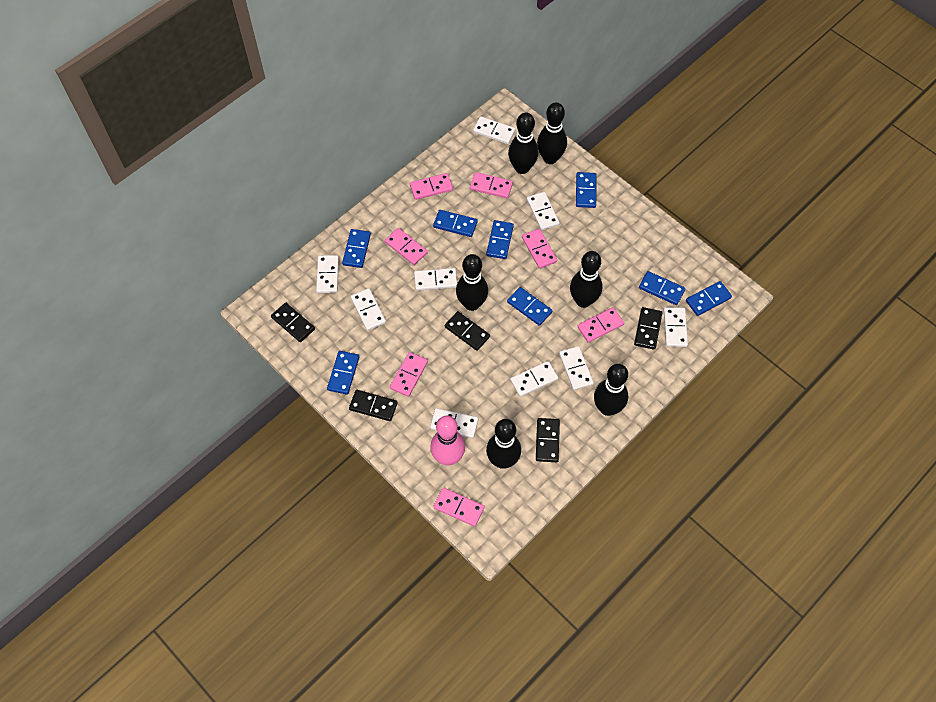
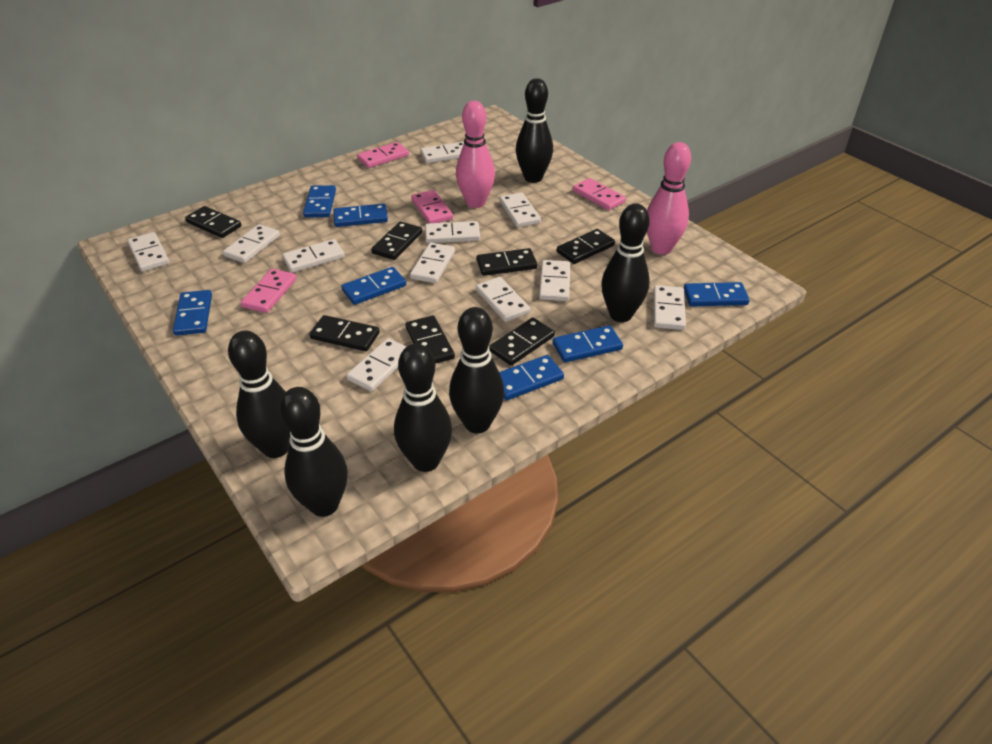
black domino: [271,303,315,342] [349,390,398,421] [445,311,490,351] [536,418,560,462] [634,307,662,350] = 5 -> [185,206,241,238] [309,315,380,351] [371,221,422,260] [405,316,455,364] [477,248,537,276] [489,318,555,366] [557,229,615,264] = 7
blue domino: [327,351,359,395] [342,229,371,268] [433,210,478,237] [486,220,514,259] [507,287,552,326] [576,172,597,208] [639,271,685,305] [686,281,732,316] = 8 -> [173,290,212,336] [303,185,336,217] [333,204,388,227] [341,267,406,305] [499,355,564,400] [553,325,623,362] [684,282,750,307] = 7
pink bowling pin: [430,416,465,465] = 1 -> [456,101,495,208] [647,142,691,255] = 2
pink domino: [385,228,428,265] [390,352,428,397] [410,173,453,200] [433,488,485,527] [470,172,513,198] [522,229,557,269] [577,307,624,343] = 7 -> [241,269,297,313] [357,142,409,168] [411,190,453,223] [573,178,626,210] = 4
white domino: [316,255,339,293] [351,288,386,331] [414,268,457,291] [430,408,478,438] [473,116,515,144] [510,361,558,397] [527,192,560,230] [559,346,594,390] [664,307,688,347] = 9 -> [127,232,169,272] [223,224,280,263] [282,239,345,273] [346,338,407,392] [410,243,455,283] [420,142,464,163] [425,221,480,243] [476,277,531,322] [500,192,541,228] [539,260,570,301] [654,285,686,330] = 11

